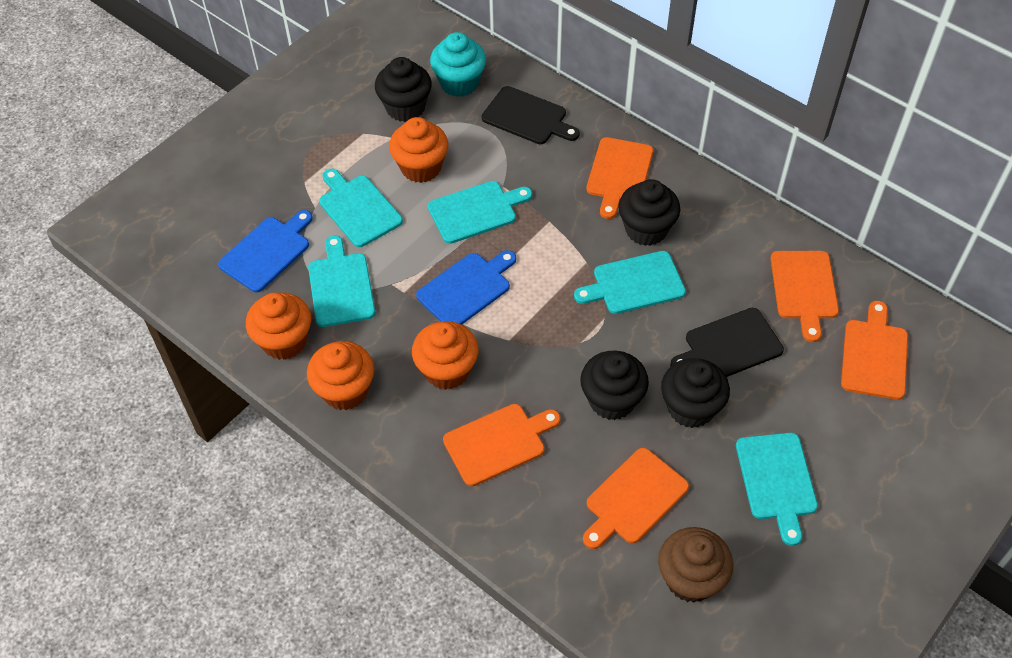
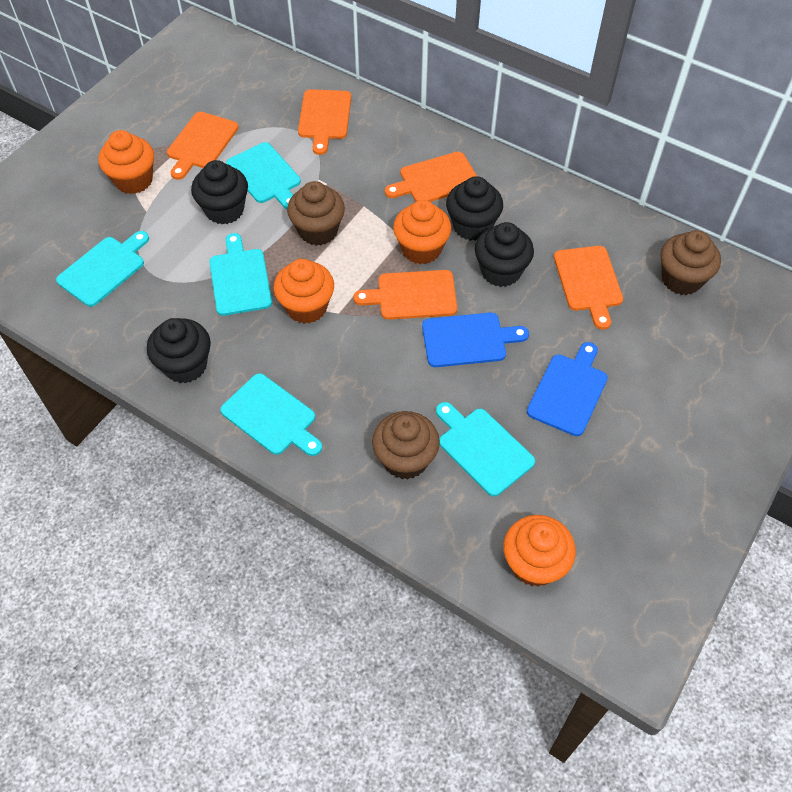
black cutting board: [482,86,580,144] [670,308,784,377] = 2 -> none = 0
brown cupcake: [658,527,733,603] = 1 -> [287,181,345,246] [372,411,440,480] [660,230,721,295] = 3
turquoise cupcake: [430,32,486,97] = 1 -> none = 0

